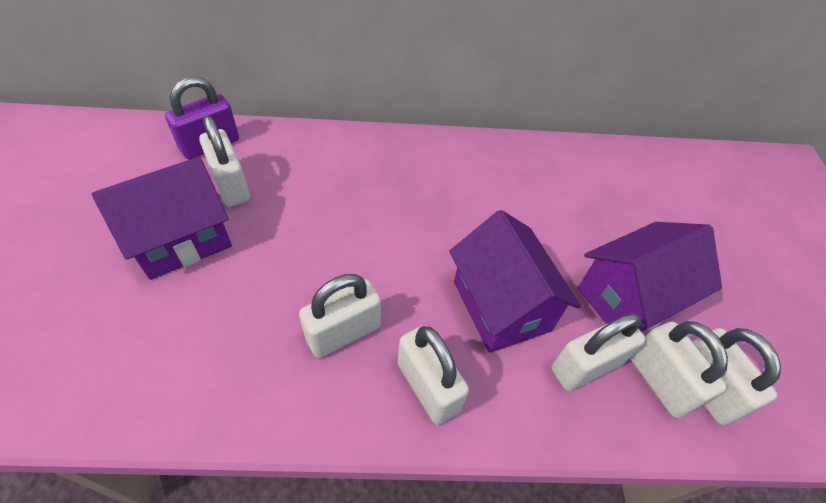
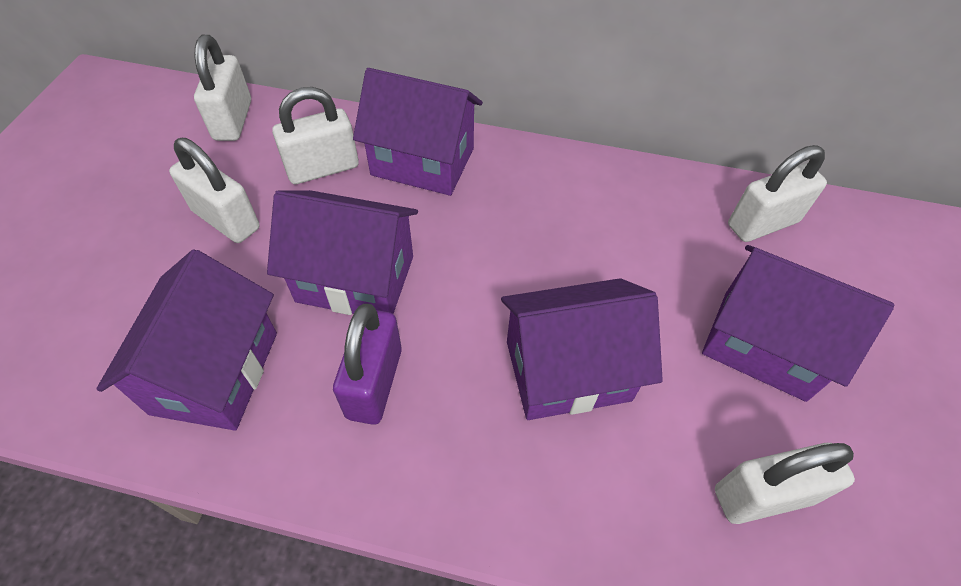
purple house: [92,157,232,280] [449,210,581,353] [578,222,722,332] = 3 -> [97,249,277,431] [267,190,418,315] [353,68,483,196] [501,278,663,420] [702,245,894,402] = 5
white padlock: [199,116,250,207] [299,274,381,358] [398,325,469,425] [551,313,646,391] [630,321,728,418] [693,328,781,425] = 6 -> [169,138,260,243] [194,35,251,141] [272,87,359,184] [715,443,855,524] [728,145,827,242] = 5

